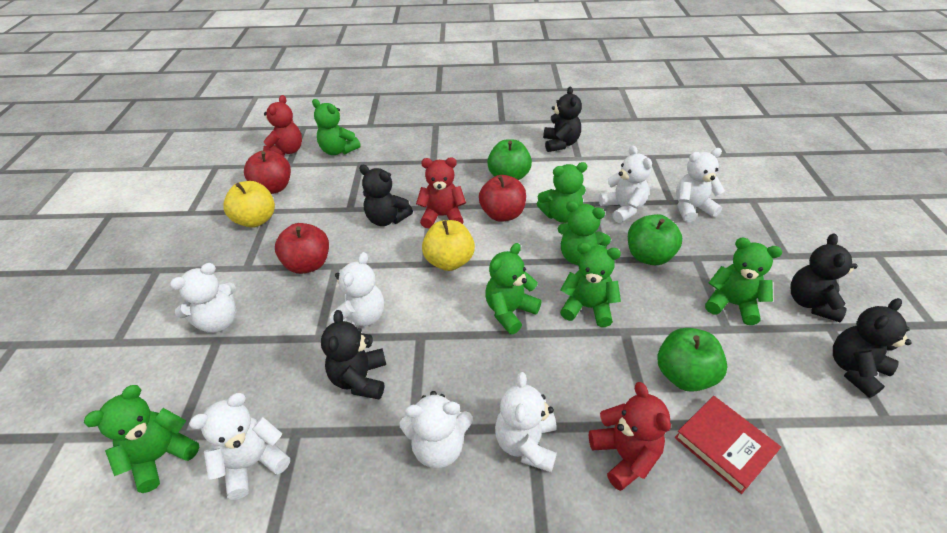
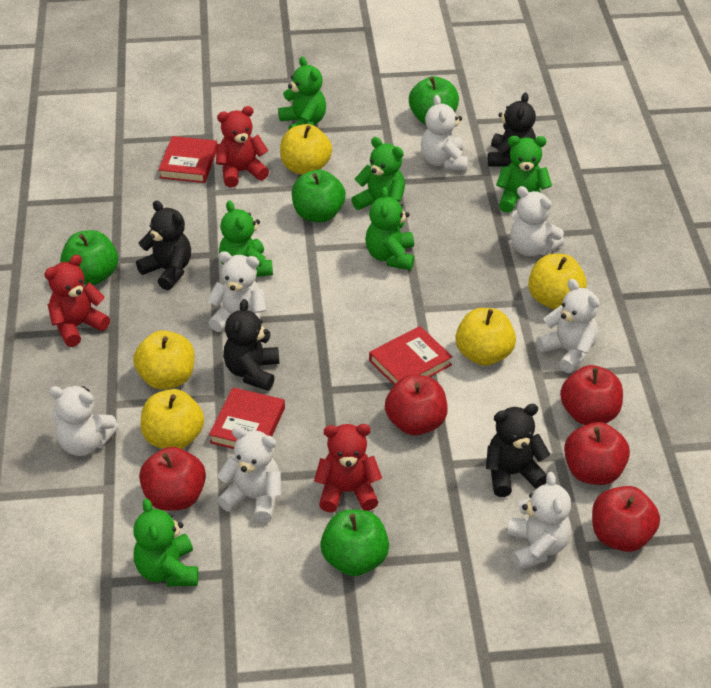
black teddy bear: [321,310,386,399] [359,165,413,226] [543,86,582,152] [790,234,858,322] [833,298,912,398] = 5 -> [136,200,191,290] [223,299,279,391] [486,404,550,497] [488,92,536,167] = 4
green apple: [487,139,532,180] [628,214,682,265] [657,328,727,392] = 3 -> [60,230,118,285] [292,170,346,223] [320,509,389,576] [409,76,459,125] = 4
green teddy bear: [84,385,199,493] [312,99,361,155] [485,243,542,334] [537,162,587,223] [558,201,611,265] [560,243,621,327] [705,237,782,325] = 7 -> [133,498,198,587] [219,200,273,277] [278,57,326,130] [351,137,405,210] [365,187,414,270] [496,136,552,213] = 6
red apple: [244,150,291,194] [275,223,329,274] [479,175,526,222] = 3 -> [139,447,206,511] [385,375,448,435] [560,365,623,425] [564,422,630,485] [592,486,660,552] = 5
red book: [675,396,781,494] = 1 -> [158,136,217,183] [209,387,285,449] [369,326,453,385] = 3
yellow apple: [223,181,275,228] [422,220,475,271] = 2 -> [133,330,195,390] [140,389,204,449] [280,124,332,175] [456,308,516,366] [528,254,587,309] = 5

